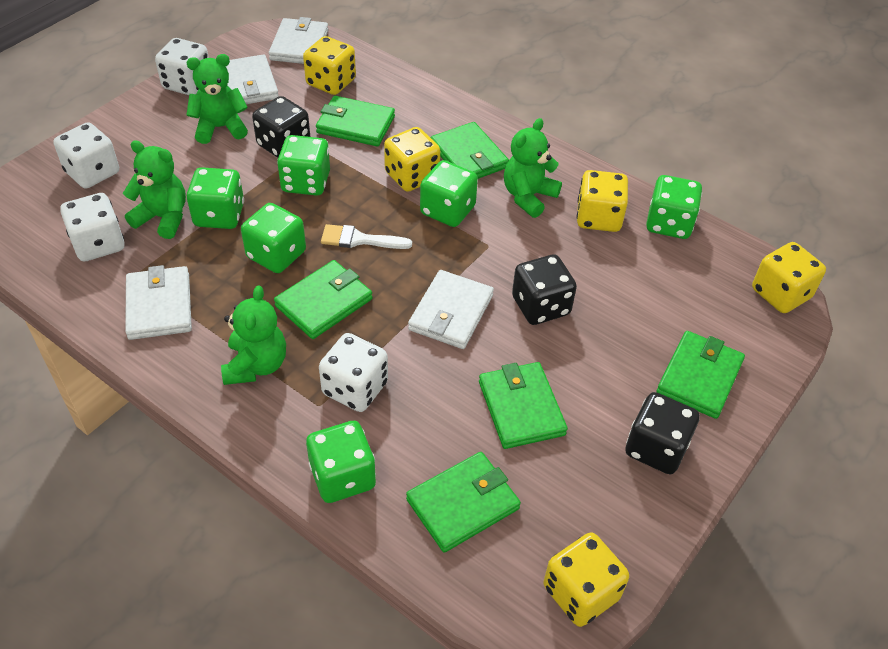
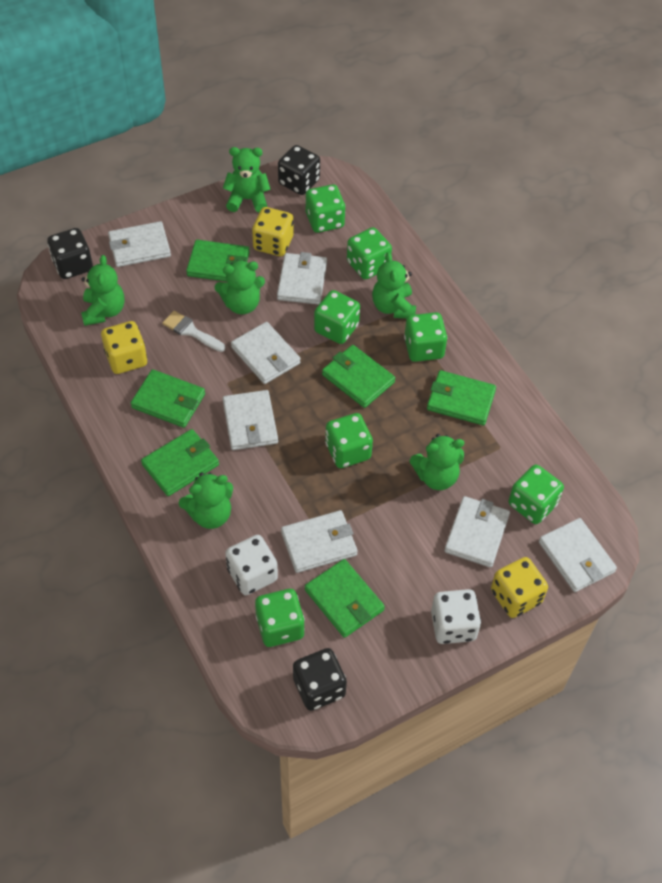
green dice: [187,167,244,229] [241,203,306,273] [277,135,330,196] [306,421,376,503] [420,160,478,227] [646,175,702,239] = 6 -> [255,589,305,647] [306,184,345,233] [314,290,360,344] [325,413,373,468] [347,227,392,279] [404,312,447,362] [509,465,564,524] = 7
green teddy bear: [123,140,186,239] [186,54,248,144] [221,286,286,385] [504,118,562,218] = 4 -> [81,255,124,326] [179,472,233,529] [215,260,265,314] [223,147,271,213] [372,252,416,319] [410,434,464,490] = 6
white dice: [54,123,119,188] [60,193,124,261] [155,38,209,95] [319,333,388,412] = 4 -> [225,535,278,595] [431,589,481,644] = 2
white wallet: [125,265,192,340] [226,54,279,104] [269,17,328,64] [408,270,494,349] = 4 -> [108,221,171,267] [223,390,278,450] [231,322,301,384] [277,252,327,305] [281,510,358,573] [444,496,510,567] [539,518,617,592] = 7
yellow dice: [303,36,356,95] [384,127,440,192] [544,532,629,627] [577,170,628,232] [752,242,826,313] = 5 -> [101,321,147,374] [252,207,293,256] [491,557,548,618] = 3

